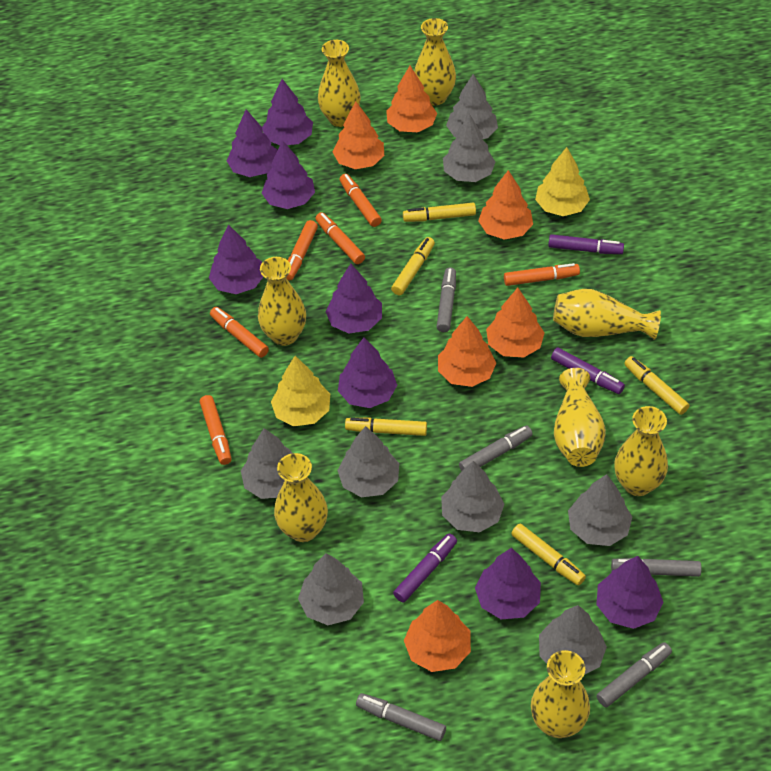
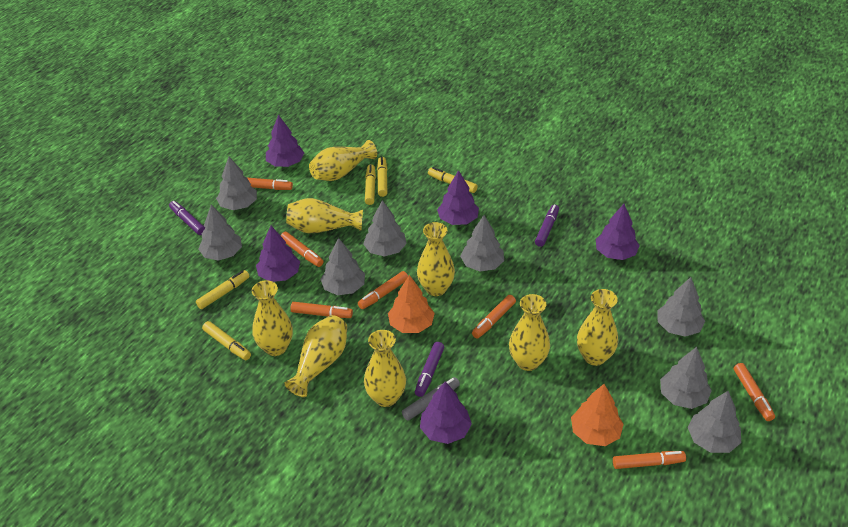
grey marker: [356,693,446,741] [437,268,456,332] [459,425,532,471] [596,642,672,707] [611,558,702,577] = 5 -> [402,377,460,421] = 1
orange marker: [200,395,232,465] [210,307,269,358] [286,220,318,280] [315,212,365,264] [339,174,382,227] [504,263,580,286] = 6 -> [246,177,293,190] [281,232,324,267] [290,302,353,318] [358,271,408,309] [472,295,516,339] [613,451,686,469] [734,363,775,421] = 7
orange tree: [333,101,384,169] [386,66,437,132] [404,600,471,672] [438,316,496,387] [478,170,533,240] [486,288,545,358] = 6 -> [388,275,435,333] [571,384,624,446] = 2
purple tree: [209,225,263,294] [227,109,278,177] [262,79,313,146] [262,140,315,209] [325,264,382,333] [338,337,397,408] [475,548,541,619] [596,556,663,629] = 8 -> [256,226,300,282] [266,115,304,167] [420,381,472,444] [437,170,479,225] [596,204,640,260] = 5
yellow tree: [271,356,330,426] [535,147,590,216] = 2 -> none = 0

